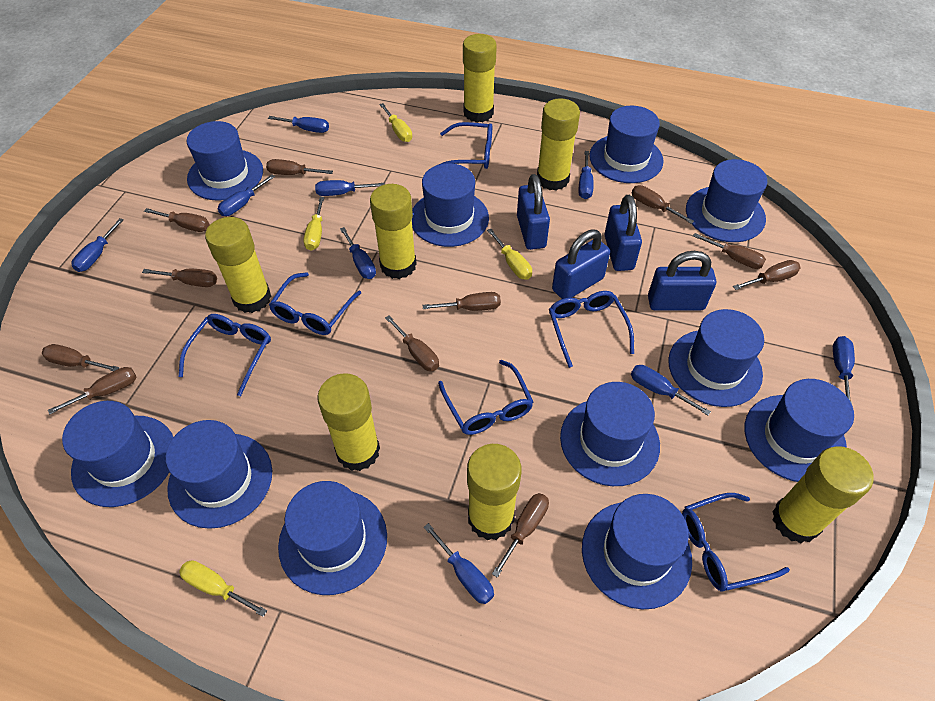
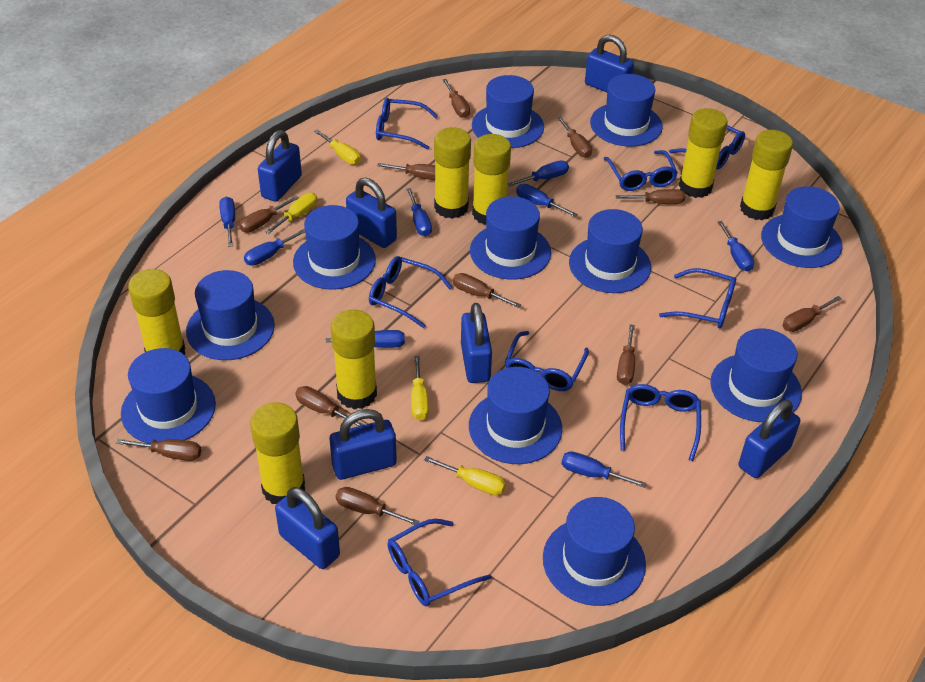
blue glasses: [178,314,271,396] [269,272,361,335] [438,360,533,435] [439,122,492,169] [549,291,634,368] [682,493,790,592] = 6 -> [369,256,453,328] [376,98,438,150] [387,519,492,606] [505,331,589,391] [604,150,678,191] [620,384,701,461] [659,268,736,328] [669,125,745,170] = 8
blue padlock: [517,174,550,250] [552,230,610,299] [604,195,642,271] [648,251,716,311] = 4 -> [258,130,302,202] [275,487,340,569] [330,409,397,480] [346,178,397,248] [461,303,492,383] [585,35,634,92] [739,400,800,478] = 7
blue screwdriver: [72,218,124,272] [218,175,275,216] [268,116,329,133] [315,180,384,196] [340,227,376,279] [424,523,494,604] [579,151,593,199] [631,365,711,415] [833,336,855,404] = 9 -> [219,197,235,247] [244,228,305,266] [326,330,405,348] [406,188,432,236] [508,160,569,186] [516,184,578,217] [561,452,647,488] [718,221,754,271] = 8

